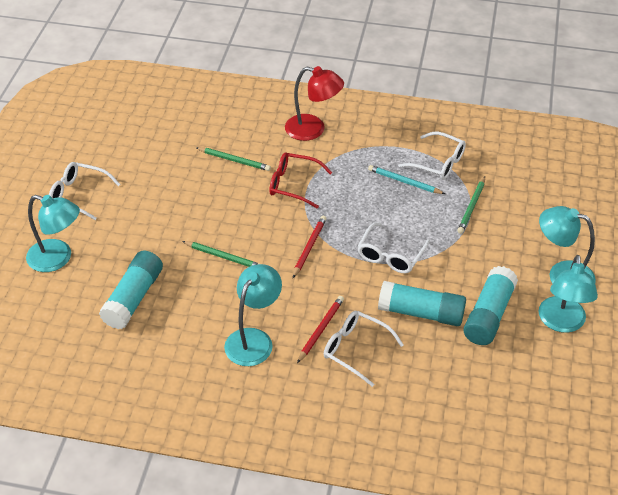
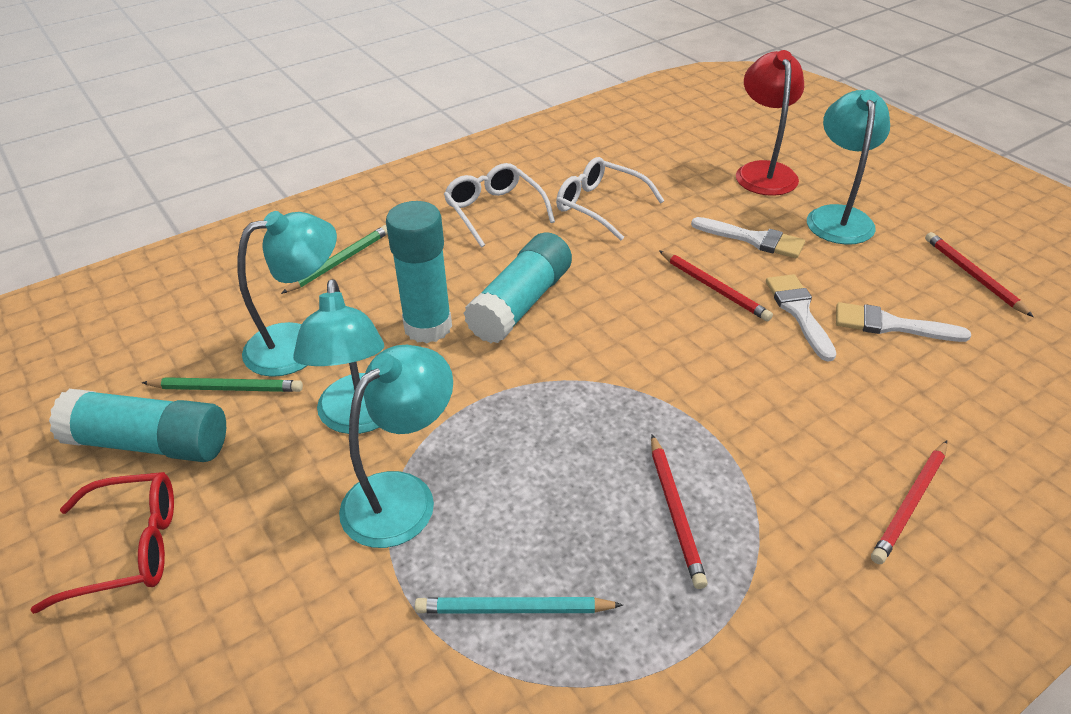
green pencil: [182,241,258,267] [196,147,271,171] [457,177,485,234] = 3 -> [142,377,303,392] [281,225,388,294] = 2
red pencil: [293,216,326,278] [297,296,344,363] = 2 -> [651,434,708,589] [659,251,773,321] [871,441,947,564] [925,232,1034,317] = 4
white brush: none = 0 -> [691,217,805,258] [766,274,836,361] [836,302,971,342] = 3
white glasses: [49,162,120,220] [324,311,404,387] [357,222,430,273] [398,132,466,180] = 4 -> [444,163,555,248] [556,157,664,241] = 2

